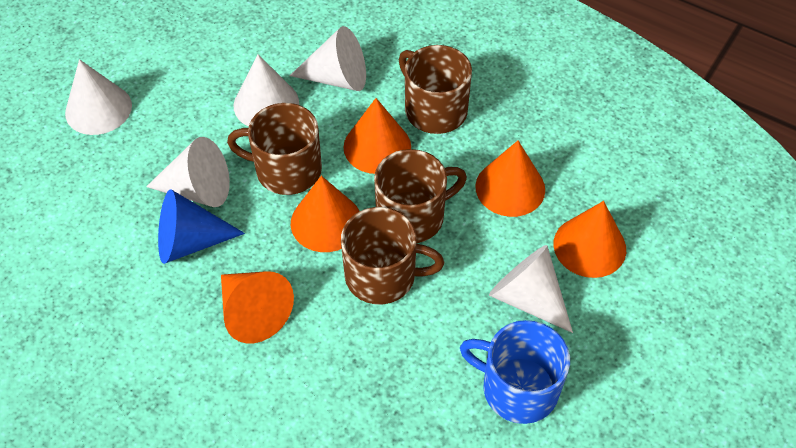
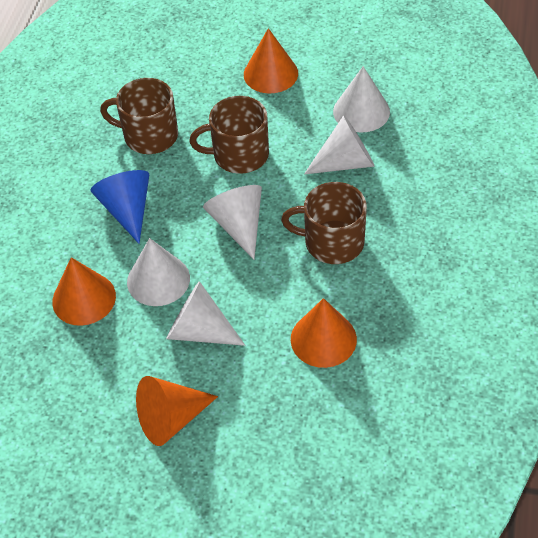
blue mug: [460,320,570,424] = 1 -> none = 0
brown mug: [227,103,322,195] [341,207,444,304] [374,149,467,243] [399,45,472,134] = 4 -> [100,78,178,154] [189,96,269,174] [281,182,367,264] = 3
orange cone: [221,271,294,343] [291,176,359,252] [343,98,411,174] [475,141,545,217] [553,201,626,278] = 5 -> [52,257,116,326] [136,376,218,446] [244,28,298,93] [291,298,357,368] = 4

